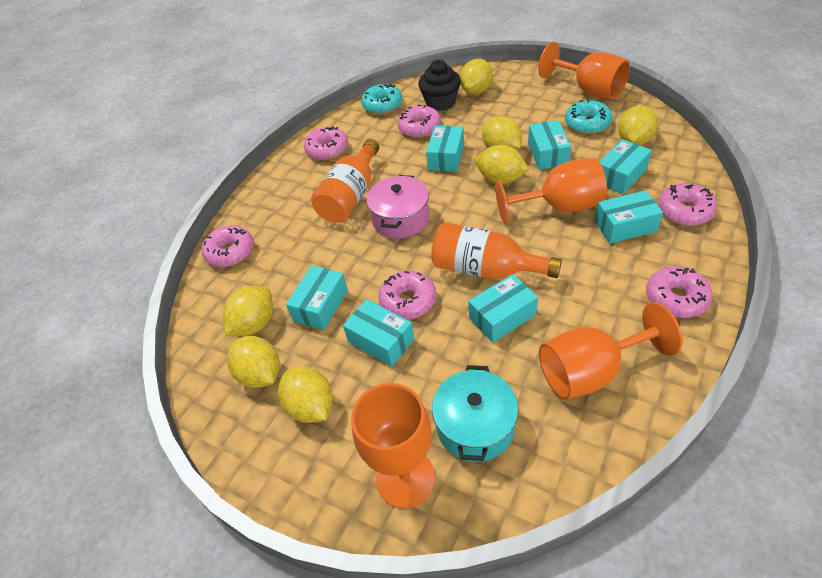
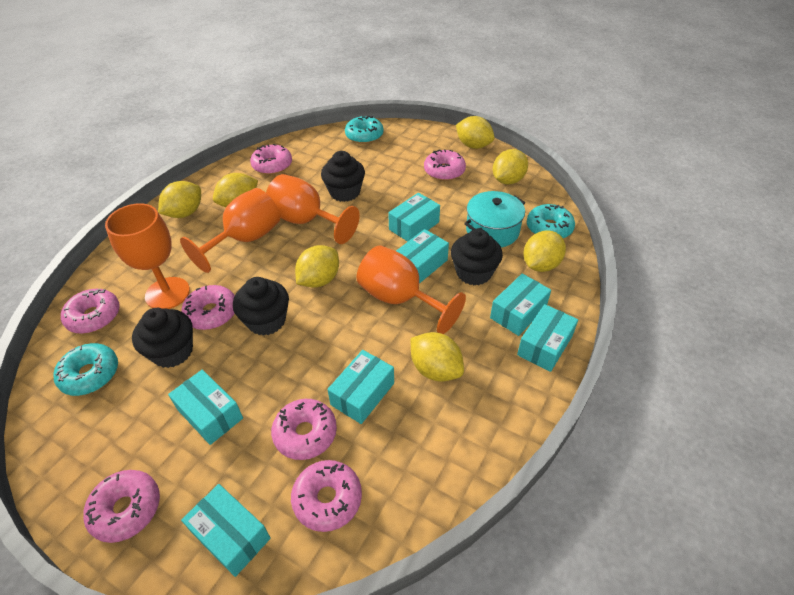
black cupcake: [418,60,461,111] = 1 -> [132,308,193,368] [233,277,289,336] [321,151,365,202] [451,229,503,286] = 4
orange bottle: [311,139,379,223] [431,223,562,279] = 2 -> none = 0
pink donut: [202,225,254,267] [304,126,348,160] [378,271,436,320] [397,105,441,138] [646,266,713,318] [658,183,717,226] = 6 -> [61,289,120,334] [83,470,160,543] [181,285,235,330] [250,144,292,175] [271,399,337,460] [291,460,362,532] [424,149,466,181] = 7
pink pot: [367,175,430,239] = 1 -> none = 0
turquoise donut: [361,84,403,114] [565,100,613,134] = 2 -> [53,343,118,396] [345,116,383,144] [527,204,575,238] = 3

